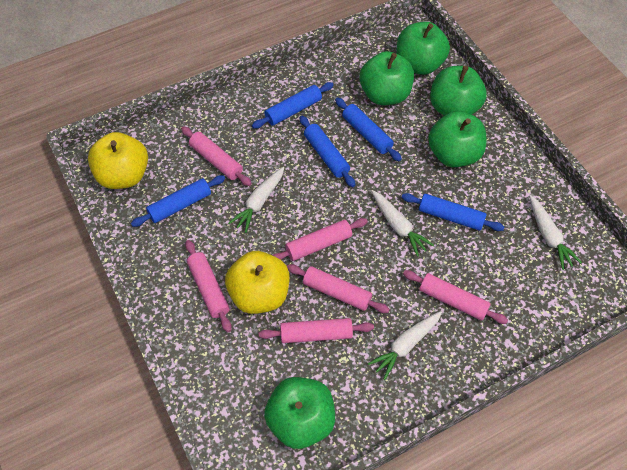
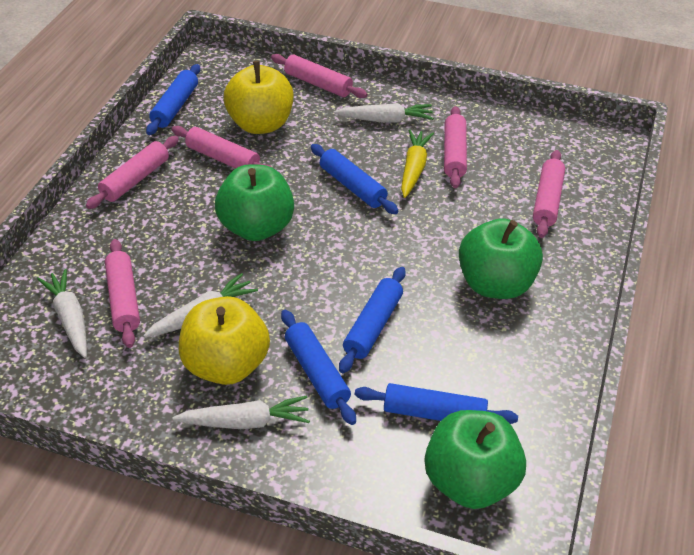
green apple: [264,377,335,449] [360,51,414,105] [397,22,450,75] [428,111,486,167] [430,66,486,116] = 5 -> [215,164,294,241] [425,410,526,509] [459,219,543,299] = 3
yellow carrot: none = 0 -> [401,129,434,198] = 1

